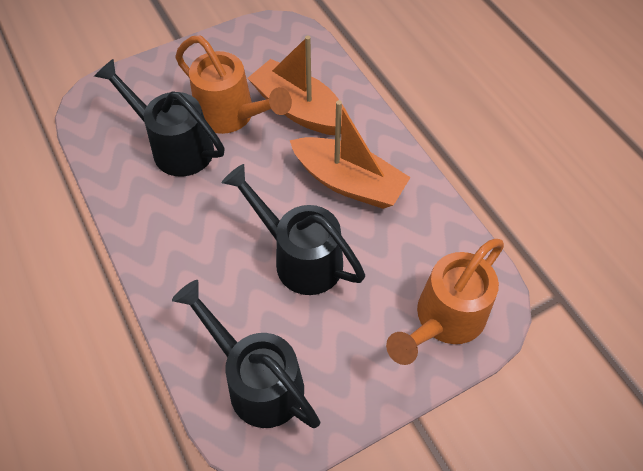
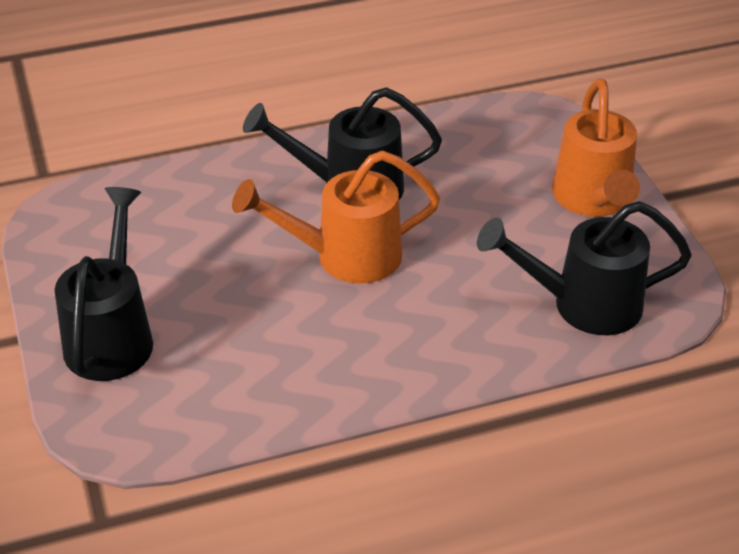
orange boat: [248,35,348,135] [290,100,411,209] = 2 -> none = 0

